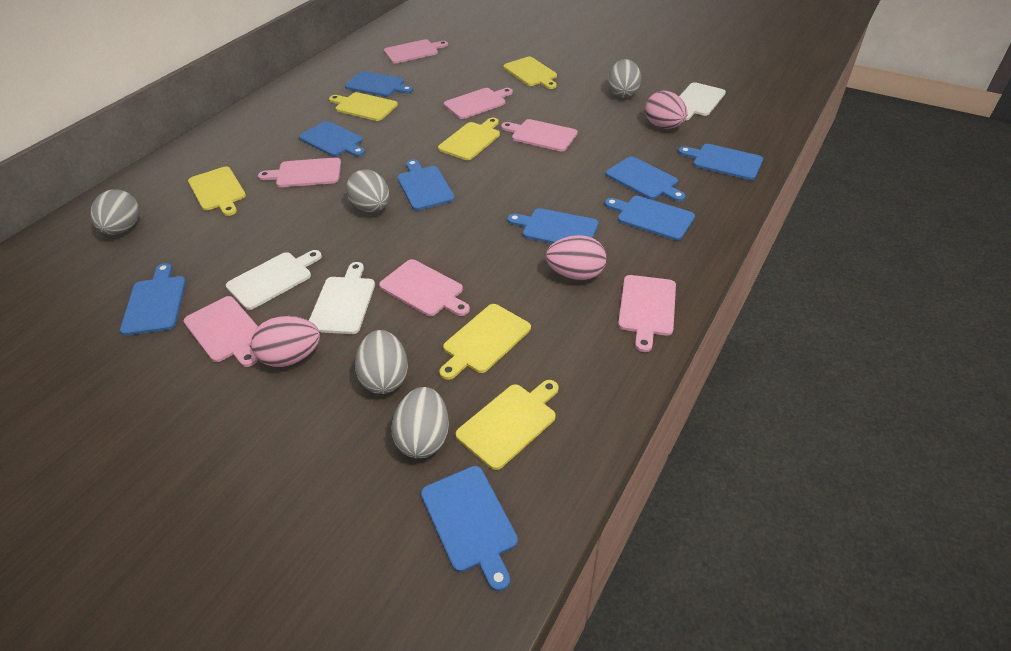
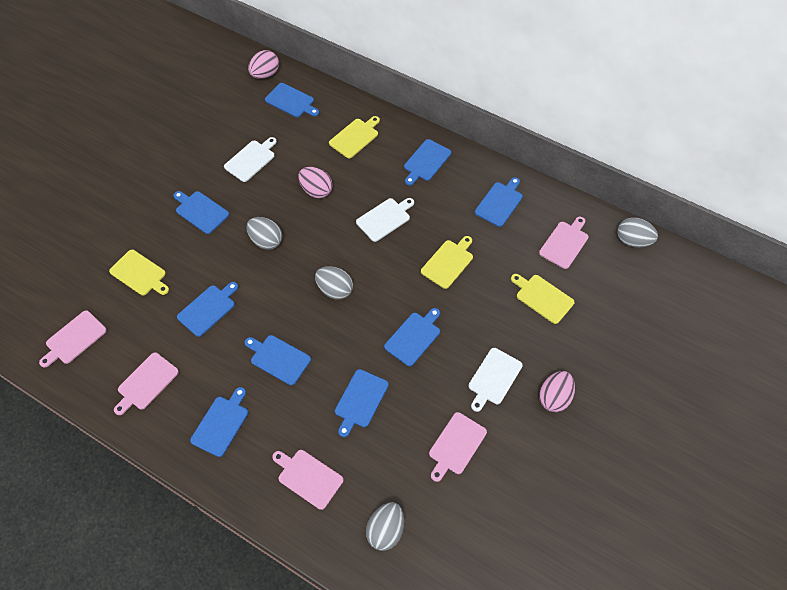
grey egg: [90,189,139,235] [346,169,389,212] [355,330,408,394] [391,387,449,458] [608,59,641,98] = 5 -> [246,217,282,250] [315,266,353,300] [366,502,404,551] [617,217,658,248] = 4
pink cutting board: [184,296,258,367] [258,157,341,187] [379,259,470,316] [384,39,448,64] [444,88,513,119] [501,119,578,151] [618,275,676,352] = 7 -> [39,311,107,368] [114,352,179,415] [272,450,343,510] [429,412,487,482] [539,217,589,269] = 5
yellow cutting board: [188,166,246,216] [329,92,398,121] [438,118,500,160] [439,304,531,380] [456,380,559,470] [504,57,557,89] = 6 -> [109,250,169,295] [329,116,380,158] [421,236,473,289] [511,274,575,324] = 4

